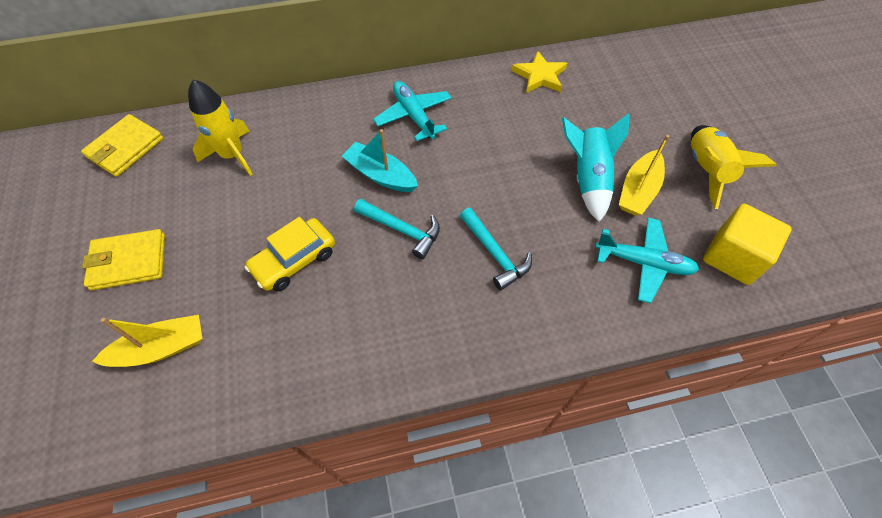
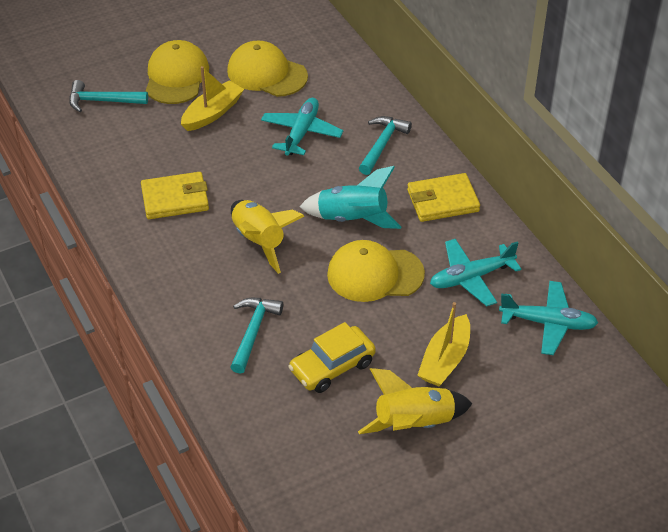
turquoise boat: [342,129,418,192] = 1 -> none = 0
turquoise hammer: [354,199,440,259] [460,208,532,291] = 2 -> [69,80,148,112] [230,298,283,374] [359,116,412,175] = 3
turquoise plane: [373,81,452,141] [595,218,699,303] = 2 -> [261,98,343,156] [430,239,521,306] [499,281,598,355] = 3
yellow cap: none = 0 -> [145,40,209,104] [227,41,308,97] [327,240,425,302] = 3
yellow cube: [703,204,791,285] = 1 -> none = 0
yellow star: [512,51,567,93] = 1 -> none = 0

